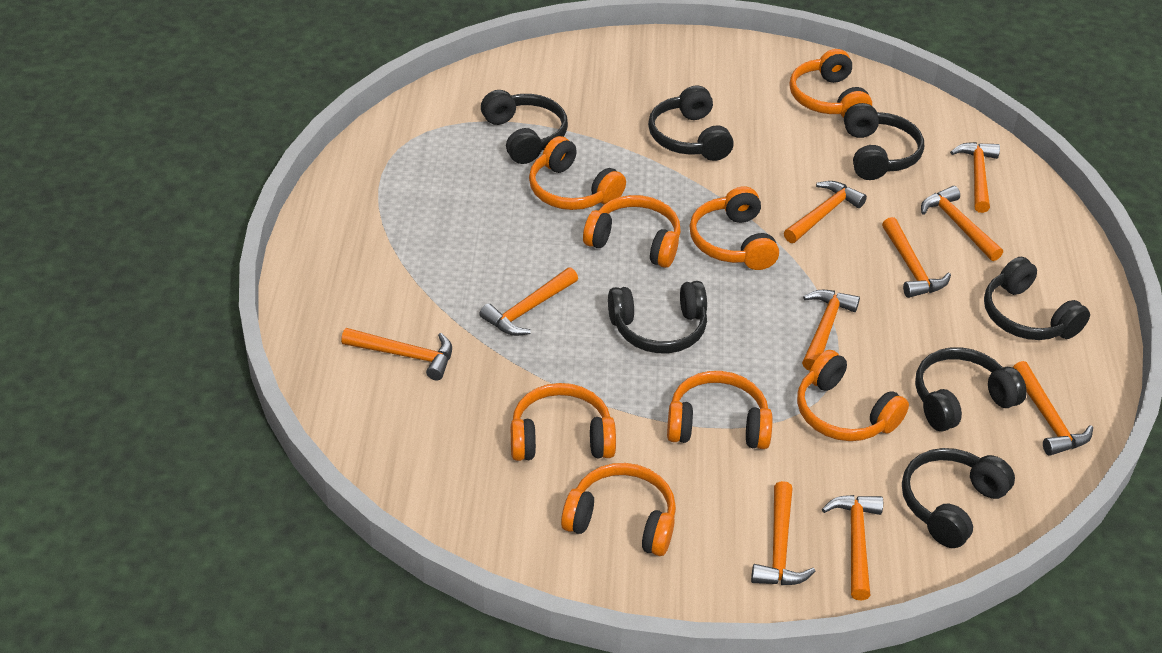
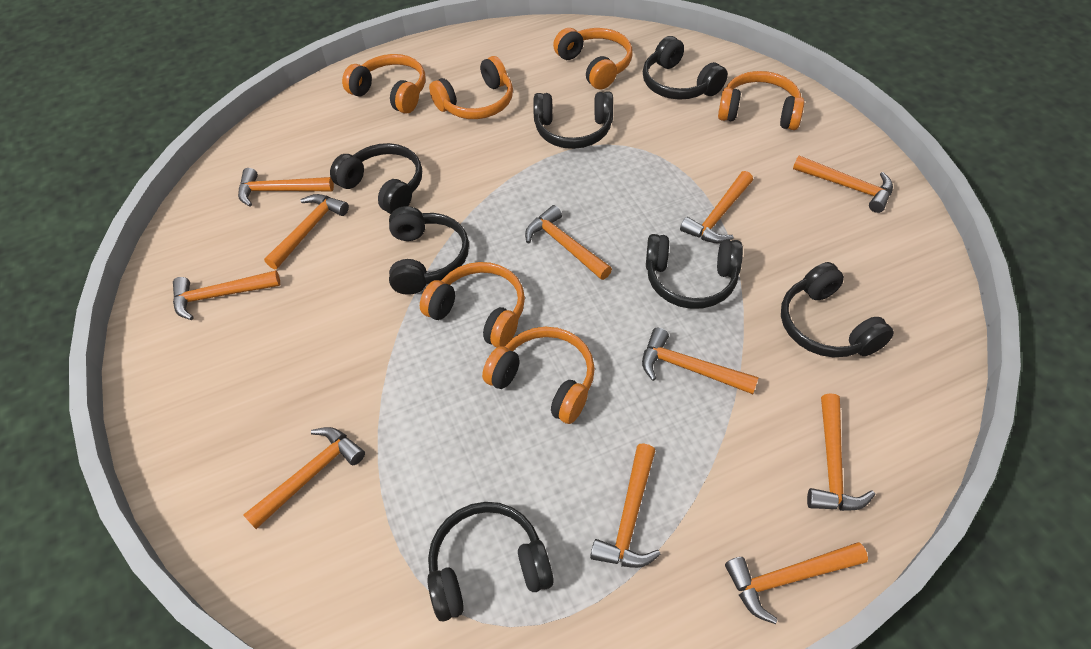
orange hammer: [341,328,452,380] [480,267,578,336] [751,481,816,585] [784,181,867,243] [802,290,860,371] [822,495,883,600] [882,217,951,298] [921,186,1003,261] [950,142,1000,213] [1013,361,1093,456] = 10 -> [173,270,280,320] [238,168,334,206] [243,427,365,529] [264,194,349,269] [525,205,612,280] [590,443,661,568] [642,328,759,394] [680,171,753,243] [725,542,868,624] [793,155,893,213] [807,393,875,511] = 11
orange headphones: [511,383,616,461] [529,136,626,210] [561,463,676,556] [583,195,681,268] [667,371,772,449] [690,186,779,270] [789,49,872,118] [797,350,909,441] = 8 -> [342,54,426,114] [420,262,525,347] [429,56,513,119] [482,327,595,424] [553,28,633,89] [718,71,804,130] = 6

